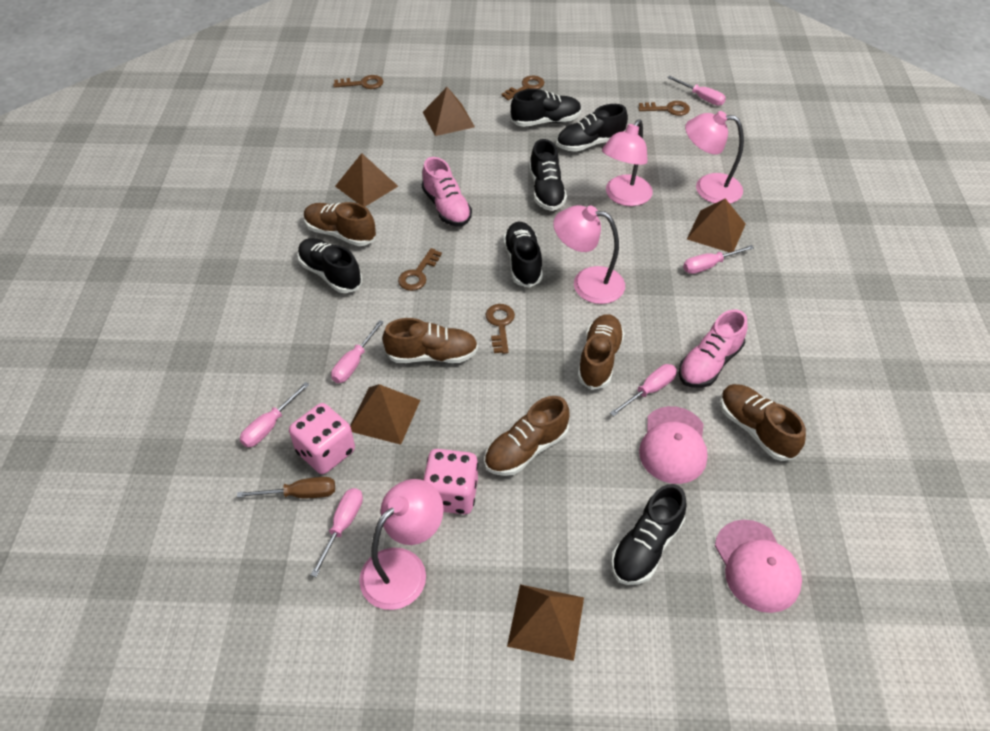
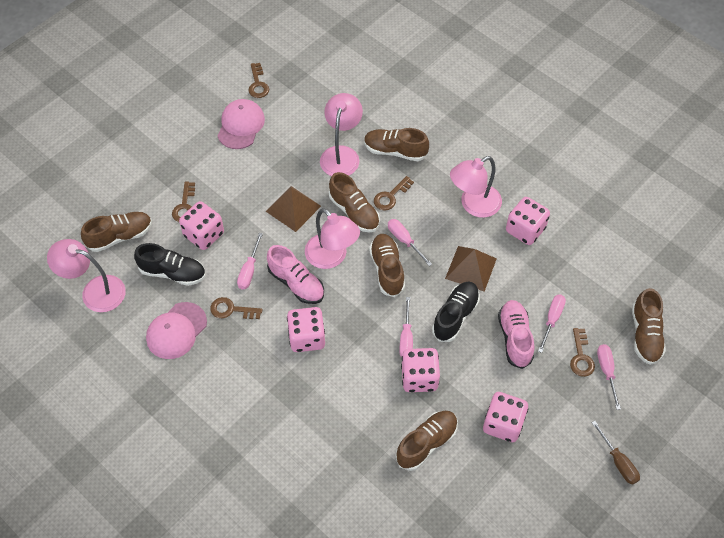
black shoe: [297,238,363,293] [503,222,543,288] [511,89,582,127] [529,139,567,211] [557,104,628,152] [611,484,687,585] = 6 -> [134,243,206,286] [432,282,480,342] = 2
brown pyramid: [335,153,398,207] [350,384,420,445] [423,87,475,136] [507,584,584,661] [687,198,746,253] = 5 -> [266,186,321,232] [445,246,497,292] = 2
brown shoe: [304,202,376,246] [382,318,478,363] [484,396,570,476] [577,314,625,390] [720,384,806,461] = 5 -> [81,212,152,252] [329,172,380,232] [364,128,429,161] [369,234,405,297] [396,411,458,471] [632,288,666,365] = 6
pink dice: [289,403,355,474] [423,449,478,514] = 2 -> [179,201,224,250] [287,307,325,352] [401,348,440,392] [483,392,528,442] [506,197,550,245] = 5
pink screwdriver: [240,382,310,447] [311,488,363,577] [331,320,384,383] [610,364,677,417] [667,76,726,106] [683,245,754,274] = 6 -> [237,233,263,289] [388,219,432,266] [400,297,413,357] [538,295,566,353] [597,344,621,410] = 5

